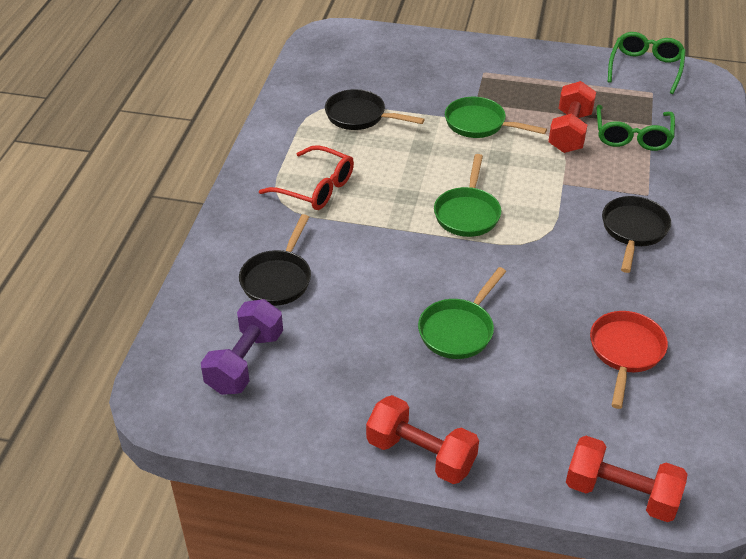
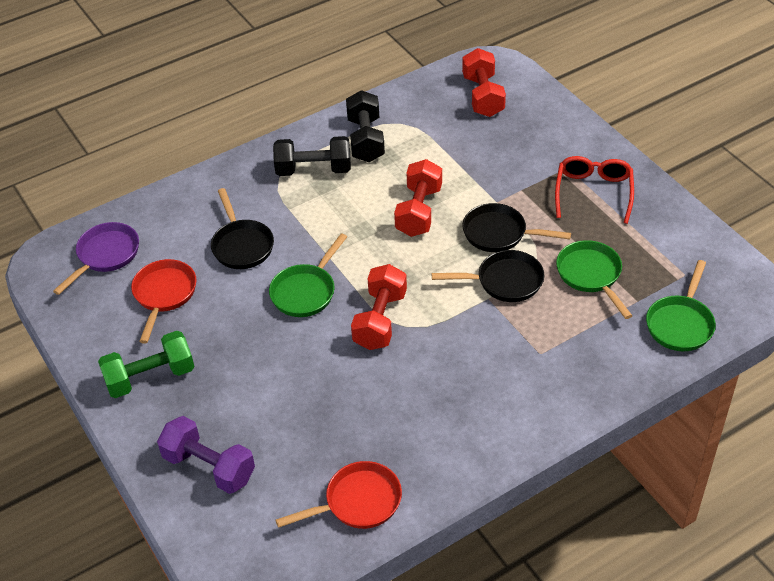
black dumbbell: none = 0 -> [273,136,351,176] [346,90,385,162] = 2
green dumbbell: none = 0 -> [98,331,194,398] = 1
green glasses: [597,105,675,151] [608,32,686,94] = 2 -> none = 0
purple pan: none = 0 -> [53,222,139,295] = 1
red pan: [590,311,668,409] = 1 -> [131,259,196,344] [275,461,402,529] = 2

